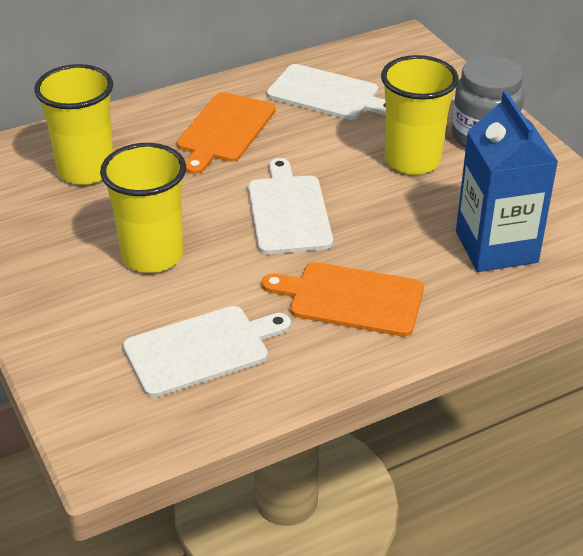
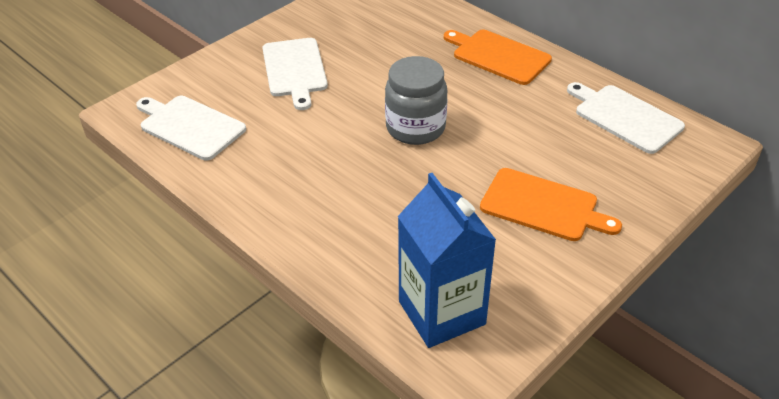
yellow cup: [34,64,113,185] [100,143,186,273] [381,55,459,175] = 3 -> none = 0

